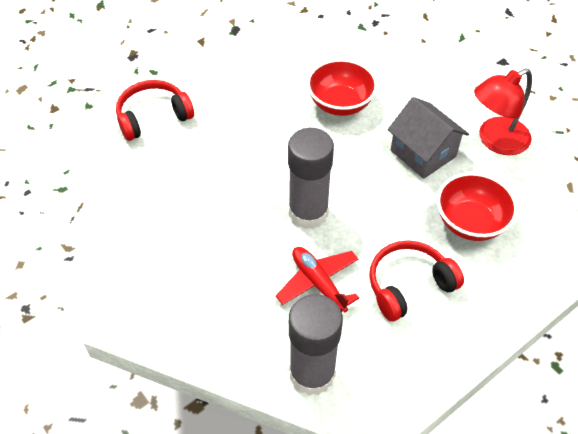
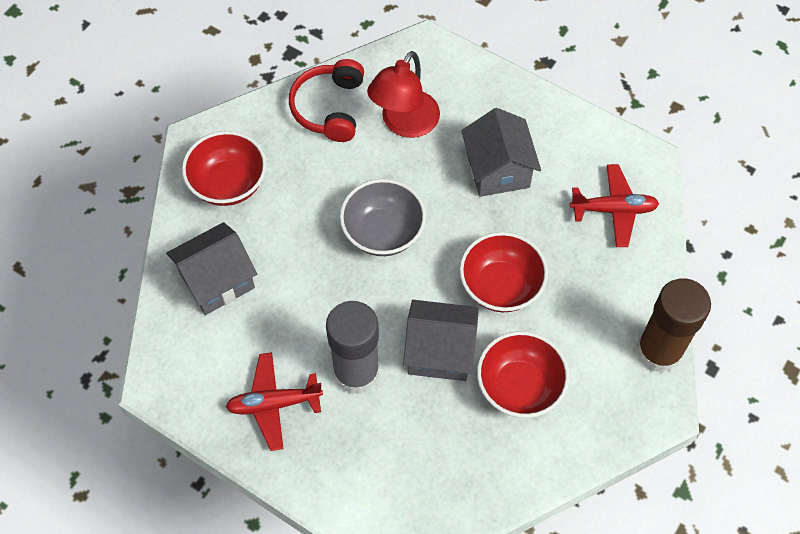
brown glue stick: none = 0 -> [636,278,711,373] = 1
grey bowl: none = 0 -> [340,179,426,256] = 1
grey glue stick: [288,128,334,229] [289,294,343,396] = 2 -> [326,301,379,394] = 1
grey house: [388,97,469,179] = 1 -> [166,222,257,315] [403,300,479,381] [461,108,541,197] = 3
red bowl: [307,59,378,116] [437,172,518,241] = 2 -> [182,131,267,206] [459,232,548,312] [477,331,569,418] = 3
red headphones: [116,80,194,141] [369,240,464,321] = 2 -> [289,59,364,142] = 1
red plane: [276,247,359,313] = 1 -> [226,352,323,451] [569,164,659,247] = 2

